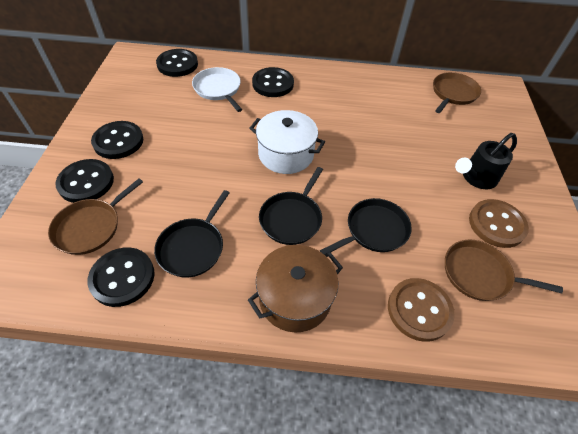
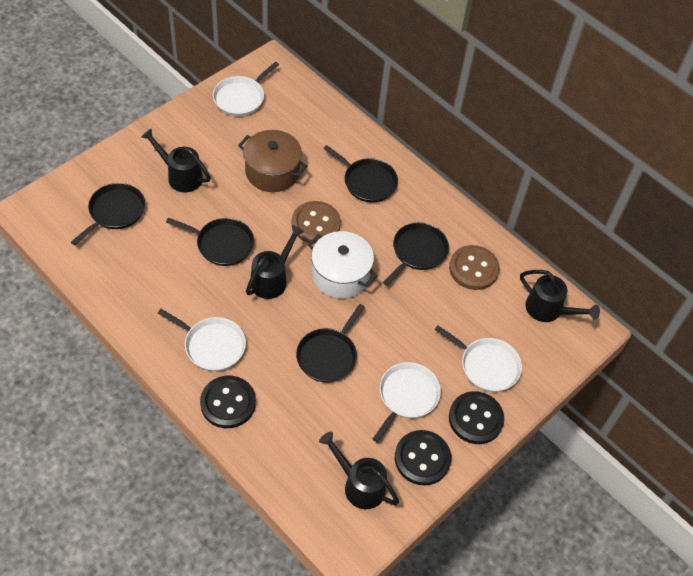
black button: [56,159,114,203] [87,247,155,307] [91,121,143,159] [156,49,198,77] [252,67,294,97] = 5 -> [200,376,256,428] [395,430,451,486] [449,391,504,444] = 3
black pan: [154,190,229,277] [259,167,323,245] [320,198,412,254] = 3 -> [71,183,145,245] [166,218,254,266] [296,304,365,382] [323,145,398,203] [383,222,449,286] = 5
black watering can: [455,133,517,189] = 1 -> [141,128,211,193] [246,225,305,299] [319,432,399,509] [520,270,600,322] = 4
brown pan: [48,178,143,255] [433,72,481,113] [445,240,563,301] = 3 -> none = 0
white pan: [192,67,242,112] = 1 -> [158,309,246,371] [213,62,279,116] [373,362,441,443] [435,325,522,392] = 4

